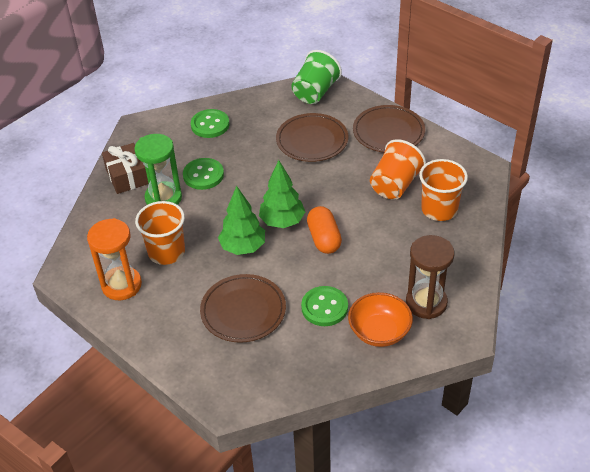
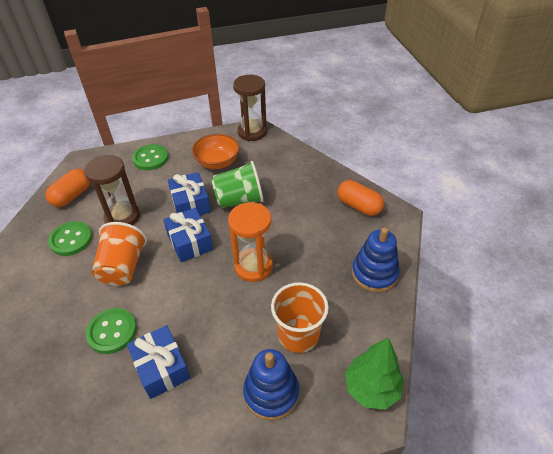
blue gift: none = 0 -> [127,325,190,399] [163,208,213,262] [168,172,211,215] = 3
blue stacking toy: none = 0 -> [243,349,299,421] [352,227,400,292] = 2
brown gift: [102,143,149,194] = 1 -> none = 0
brown hourglass: [406,235,454,319] = 1 -> [84,155,140,225] [233,75,267,141] = 2
brown plate: [200,274,286,343] [276,113,348,162] [353,105,425,153] = 3 -> none = 0
green hourglass: [134,134,182,205] = 1 -> none = 0
green tree: [218,186,265,255] [259,160,305,228] = 2 -> [345,338,404,410] = 1
orange capsule: [307,206,342,254] = 1 -> [45,169,90,207] [337,180,384,216] = 2
orange cup: [135,201,185,265] [370,139,426,200] [419,159,468,221] = 3 -> [91,222,147,286] [271,282,329,353] = 2

